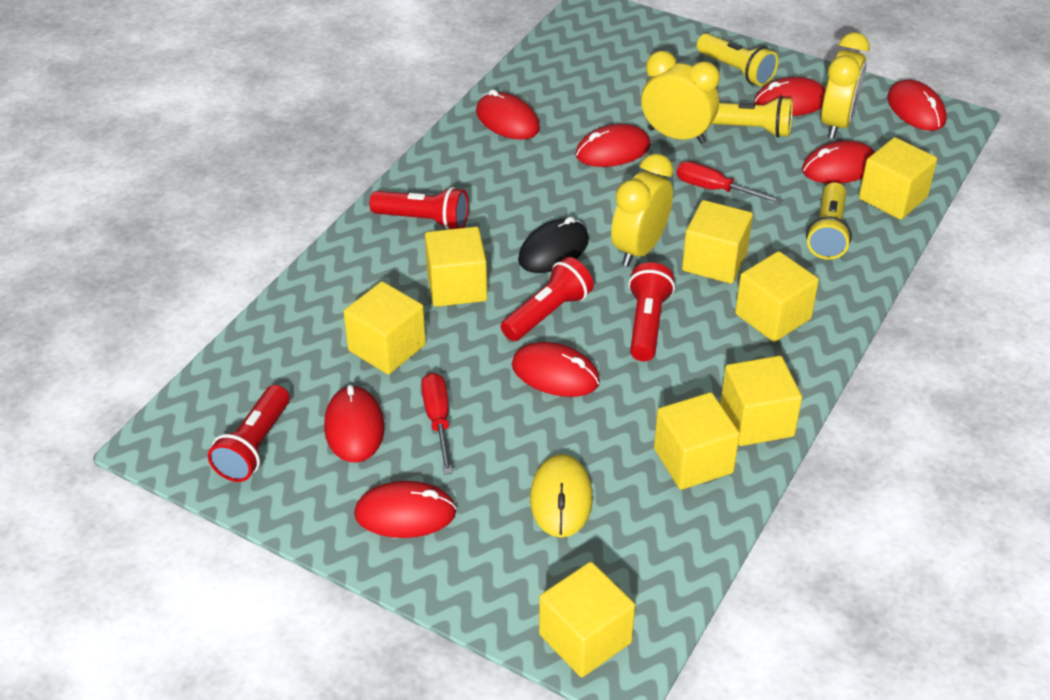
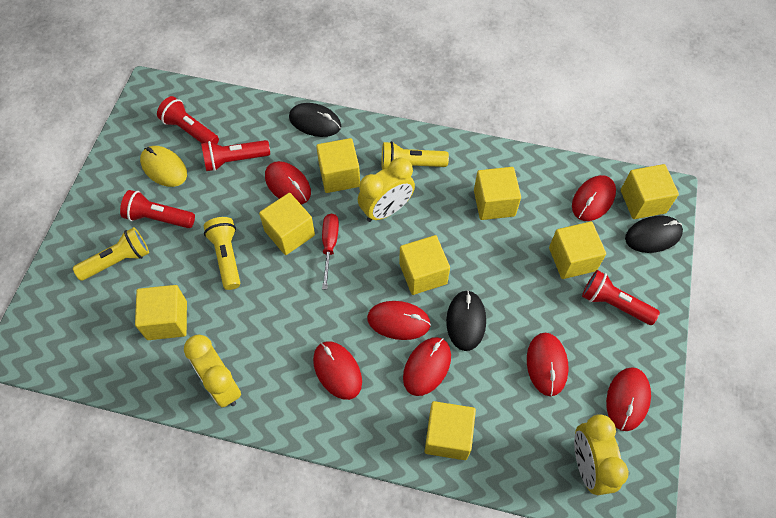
black mouse: [518,217,589,273] = 1 -> [289,103,341,137] [446,290,486,351] [625,215,683,253] = 3
red mouse: [324,385,384,462] [354,481,457,538] [476,89,540,140] [512,342,600,397] [575,124,651,167] [754,77,825,116] [802,141,875,183] [887,79,947,131] = 8 -> [265,161,311,204] [313,341,362,400] [367,301,431,340] [403,337,451,396] [527,333,569,396] [572,175,616,221] [606,367,651,431] = 7
red screwdriver: [421,372,453,474] [676,161,783,204] = 2 -> [322,213,339,289] = 1

